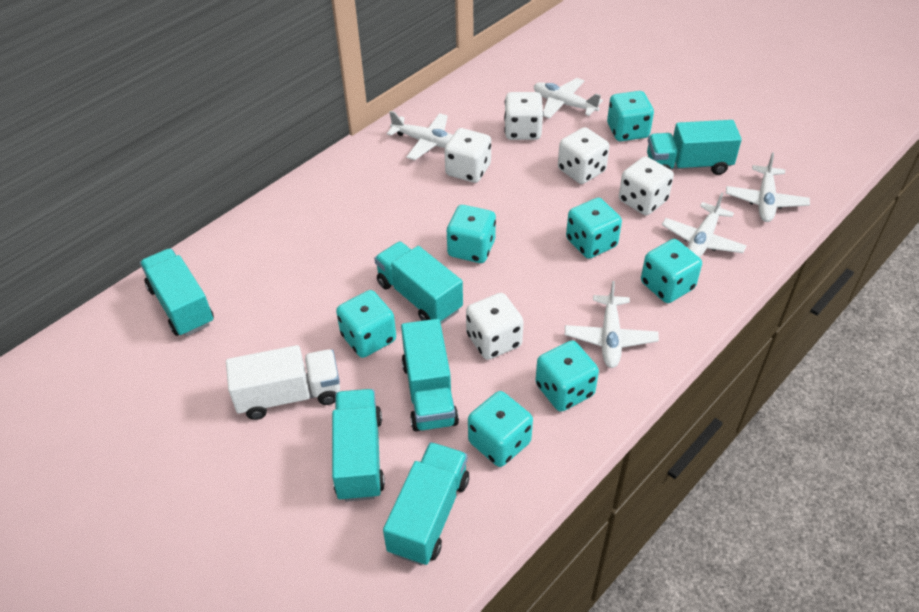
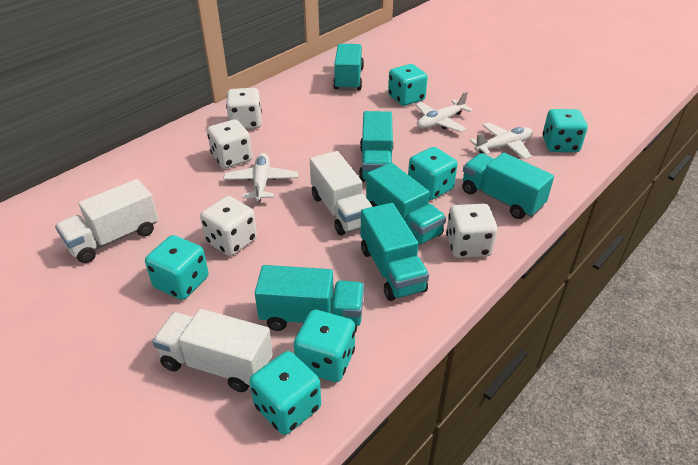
turquoise dice: [336,290,396,358] [447,205,496,263] [468,391,533,467] [535,341,599,412] [566,198,622,259] [607,91,654,141] [641,239,702,303] = 7 -> [145,235,209,300] [250,351,321,435] [294,309,355,382] [388,64,428,106] [408,147,458,200] [543,109,588,152] = 6
white dice: [444,128,491,183] [466,293,524,360] [504,92,543,140] [558,127,610,184] [619,156,674,215] = 5 -> [200,196,257,256] [207,119,252,168] [226,88,262,129] [446,204,497,258] = 4
white plane: [387,111,453,160] [534,78,603,119] [565,281,659,368] [662,192,747,258] [726,152,810,222] = 5 -> [223,153,298,202] [415,92,473,132] [470,122,533,159] = 3
white truck: [226,345,340,420] = 1 -> [55,179,158,263] [152,309,273,392] [310,151,373,235] = 3

